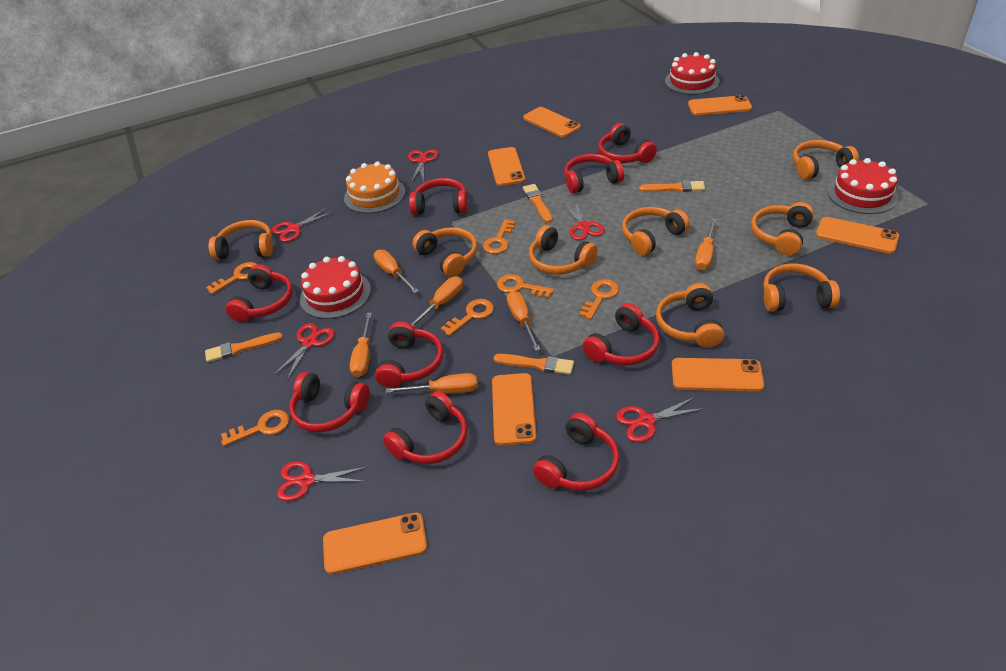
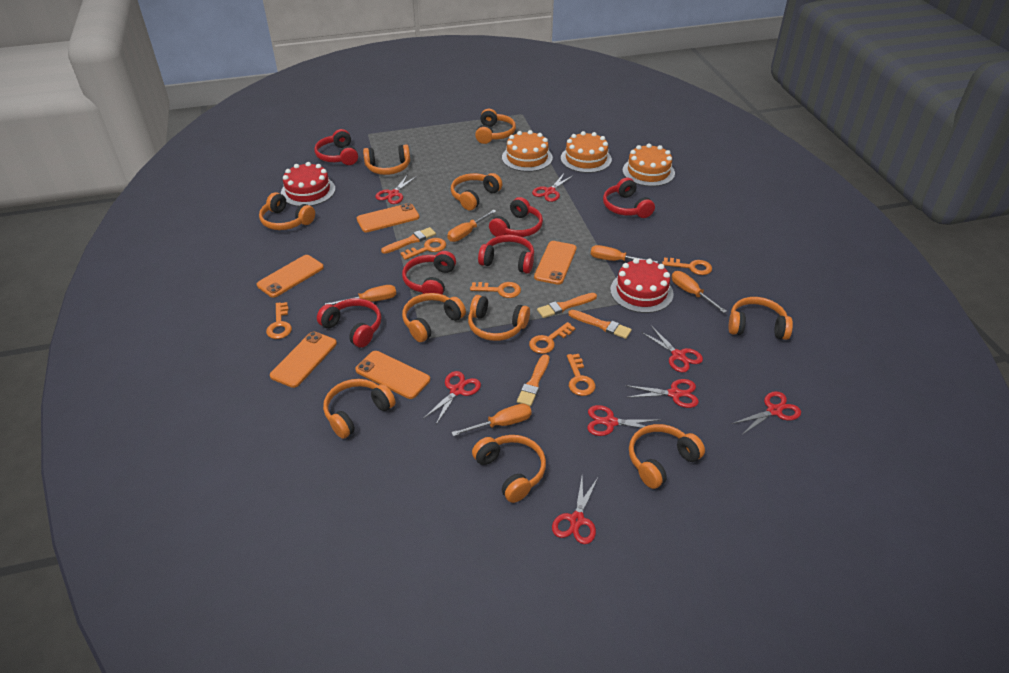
orange cake: [344,161,405,213] = 1 -> [502,130,553,172] [561,131,612,173] [623,143,675,187] = 3
orange headphones: [208,220,273,260] [413,227,477,277] [529,225,598,275] [622,207,690,255] [656,283,724,348] [751,202,814,256] [763,264,840,312] [793,140,859,180] = 8 -> [259,192,315,230] [323,379,396,439] [363,144,410,175] [402,293,466,342] [451,173,502,210] [468,295,530,341] [472,435,546,503] [475,109,516,144] [629,424,705,489] [729,297,793,340] = 10
orange phone: [323,512,427,574] [488,147,525,186] [492,373,537,446] [523,107,581,137] [672,358,764,392] [688,95,752,116] [816,217,899,254] = 7 -> [257,255,324,298] [270,332,337,388] [355,351,430,399] [357,203,419,232] [534,241,576,285] = 5
orange screwdriver: [350,312,372,377] [374,250,419,293] [386,373,478,394] [410,276,463,326] [507,291,541,351] [695,219,717,270] = 6 -> [325,285,396,305] [447,210,496,242] [451,404,532,436] [591,245,658,263] [672,271,727,313] = 5
red cake: [300,256,371,319] [665,52,720,95] [827,158,899,214] = 3 -> [281,162,335,207] [610,258,674,313] = 2
red headphones: [226,264,293,322] [289,372,370,432] [375,321,443,388] [383,391,467,464] [409,178,468,215] [533,413,619,491] [564,154,624,193] [582,303,660,365] [598,123,657,163] = 9 -> [314,129,358,165] [317,298,381,348] [402,251,456,295] [478,235,534,274] [489,197,543,237] [603,177,655,218] = 6
red scissors: [271,207,333,242] [273,323,335,380] [277,461,367,501] [408,149,439,182] [563,200,605,240] [616,397,704,443] = 6 -> [375,174,417,204] [423,371,481,424] [532,173,574,202] [552,477,598,544] [587,405,661,436] [625,379,699,408] [641,326,703,373] [732,391,801,435] = 8

